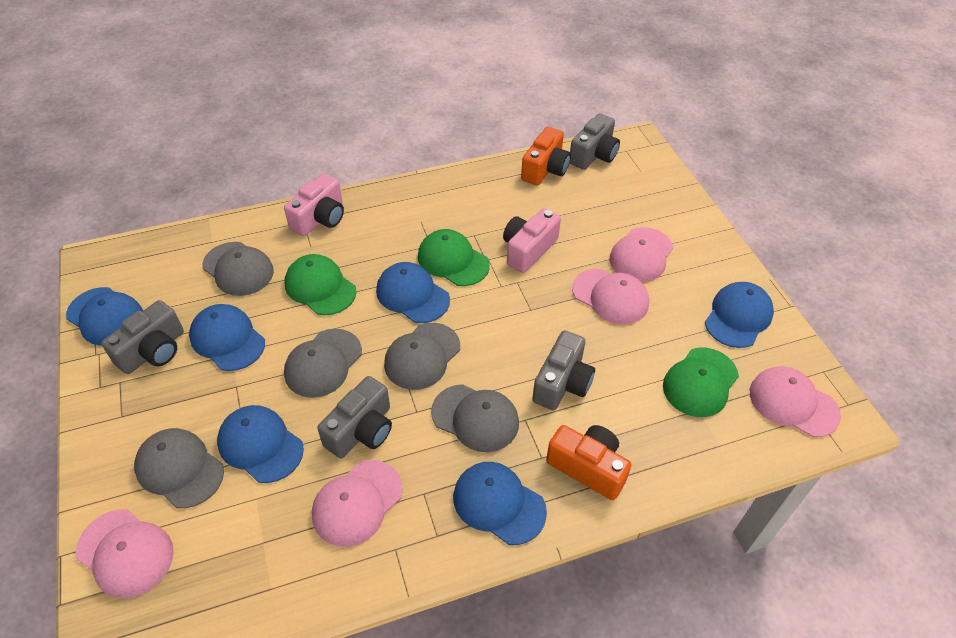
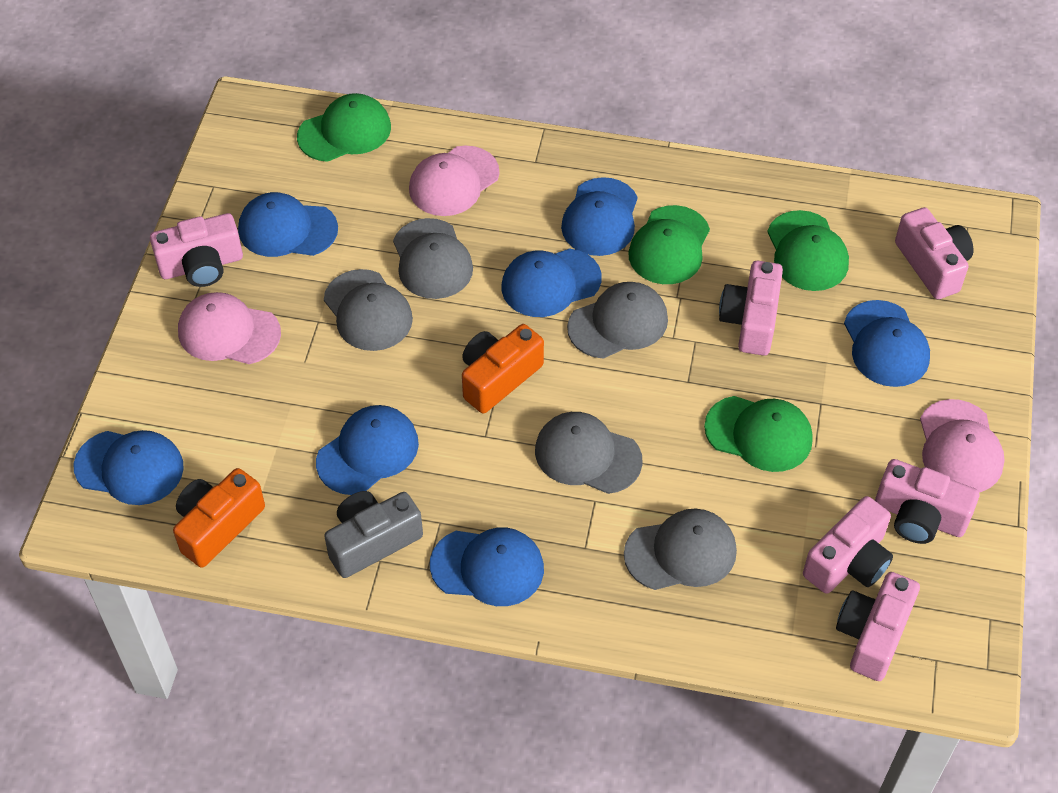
blue cap: [66,287,143,345] [189,304,265,371] [217,405,304,483] [376,262,450,323] [453,462,547,545] [705,282,774,348] = 6 -> [73,430,184,505] [238,192,338,257] [316,405,419,495] [430,527,544,606] [501,248,602,317] [561,177,638,256] [844,300,930,387] = 7
green cap: [285,254,356,315] [418,229,490,286] [663,348,739,417] = 3 -> [297,93,391,162] [628,205,710,284] [704,396,813,472] [767,210,849,291] = 4
grey camera: [101,300,184,374] [317,376,392,458] [532,330,595,410] [570,113,620,170] = 4 -> [324,491,423,578] = 1
pink camera: [284,174,344,236] [503,208,561,273] = 2 -> [150,213,243,287] [719,261,783,356] [803,496,893,594] [836,572,920,681] [875,459,979,544] [895,207,973,299] = 6
pink cap: [76,509,174,598] [312,460,403,547] [572,269,649,324] [609,227,673,282] [750,366,841,437] = 5 -> [178,292,281,364] [409,146,499,216] [920,399,1004,492] = 3

